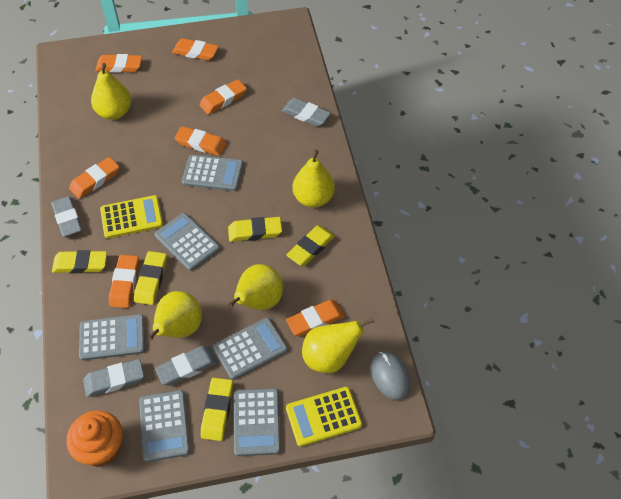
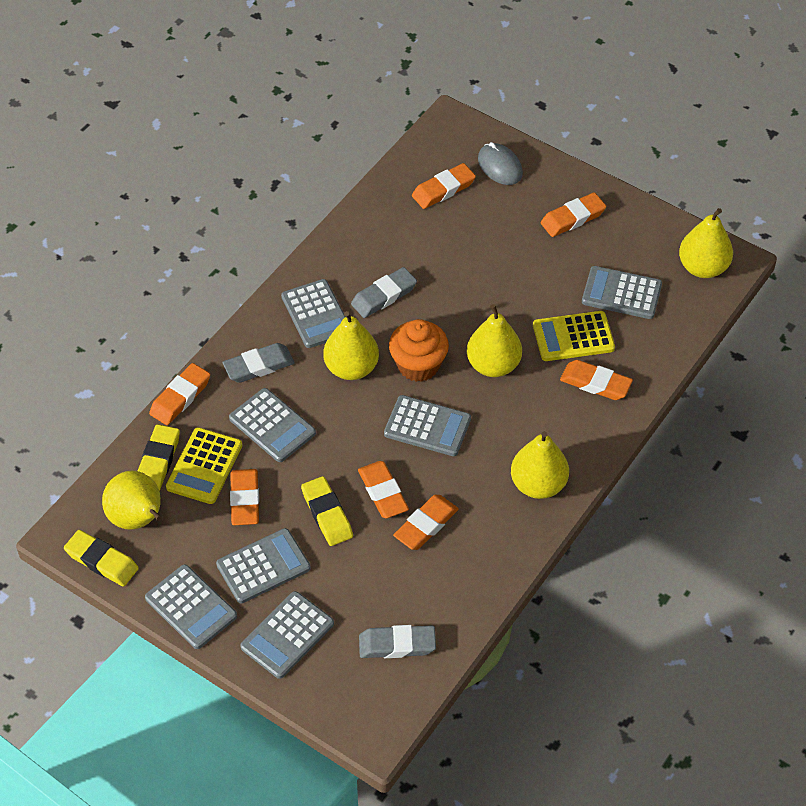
grey calculator: [79,314,145,361] [139,390,190,462] [154,213,220,271] [182,154,243,191] [213,318,288,380] [234,388,281,456] = 6 -> [145,564,237,649] [216,528,311,603] [229,388,316,462] [240,591,334,679] [281,279,345,348] [384,395,471,456] [582,266,662,319] = 7
grey eraser: [51,196,82,237] [83,359,144,397] [155,346,218,385] [282,98,331,126] = 4 -> [222,343,295,383] [351,267,417,318] [359,625,436,658] = 3
yellow eraser: [52,250,107,273] [134,251,167,305] [201,378,233,441] [228,217,282,242] [286,225,335,266] = 5 -> [64,530,139,587] [138,424,180,491] [301,476,353,546] = 3

